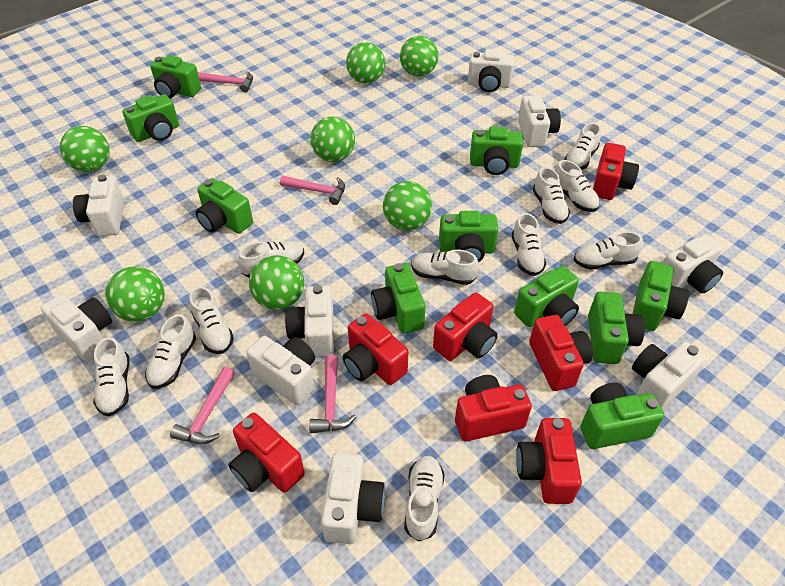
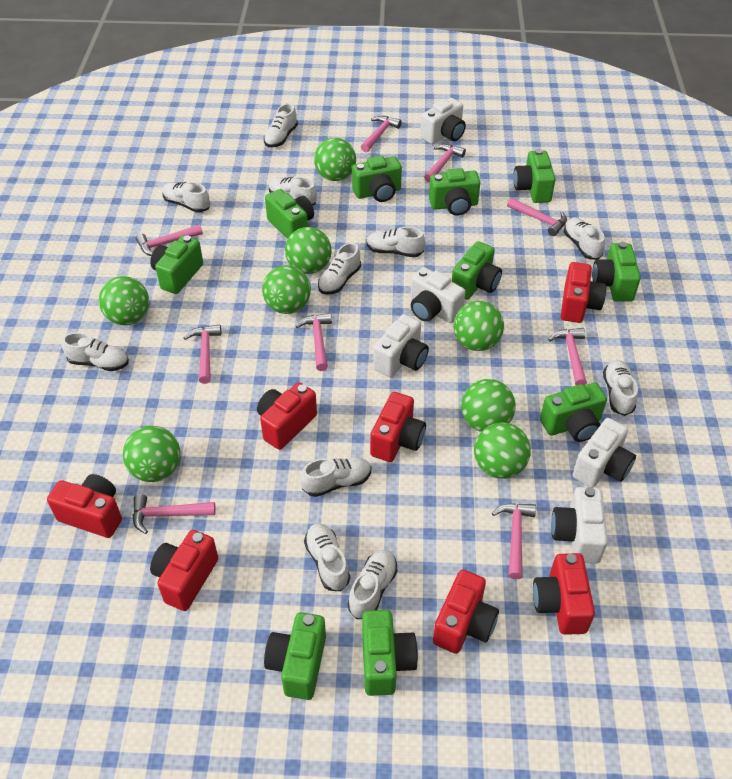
green ball: [60,126,110,172] [105,266,165,322] [249,255,304,310] [310,117,355,162] [346,42,385,83] [383,181,432,231] [400,36,438,77] = 7 -> [99,276,149,325] [123,426,180,482] [262,265,311,314] [285,227,332,274] [314,138,356,181] [454,301,504,351] [461,379,516,432] [474,422,531,479] = 8
pink hammer: [170,367,235,444] [198,72,253,92] [280,176,345,205] [309,355,356,433] = 4 -> [133,494,216,534] [136,225,203,256] [184,324,222,384] [296,313,332,371] [361,116,402,152] [424,144,466,183] [492,503,536,580] [507,198,567,236] [549,328,587,385] = 9
white camera: [41,294,112,362] [73,175,124,236] [246,336,315,405] [285,285,334,357] [321,453,385,544] [468,49,514,92] [518,95,561,147] [632,342,706,410] [663,234,723,294] = 9 -> [373,314,429,378] [411,267,465,323] [420,98,466,144] [551,487,608,564] [573,418,636,488] = 5

